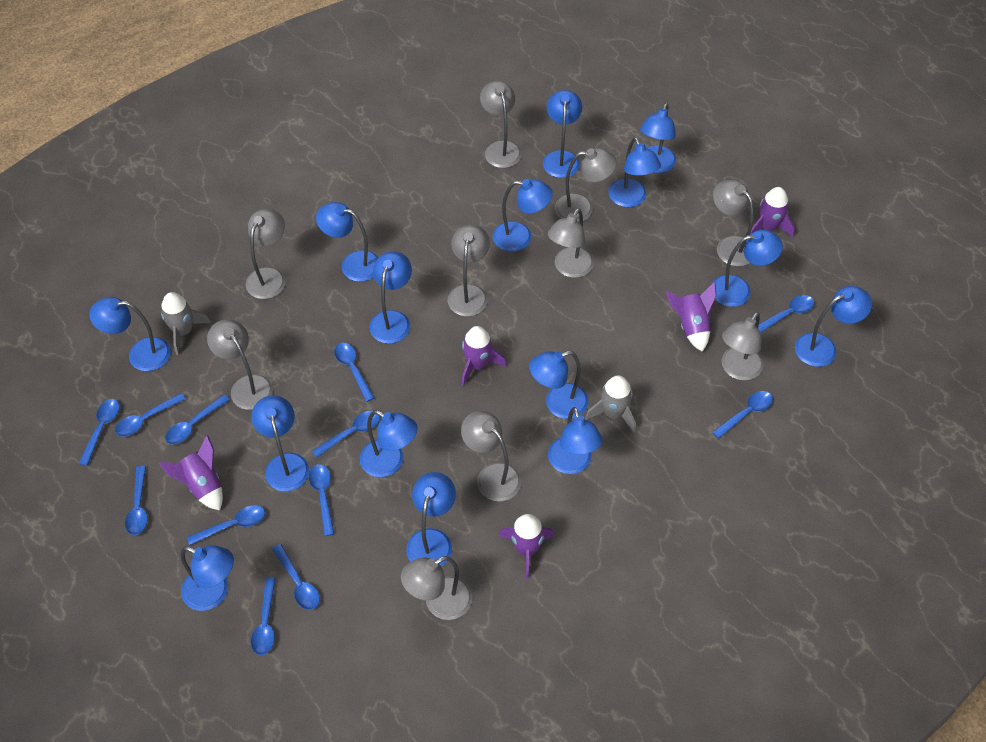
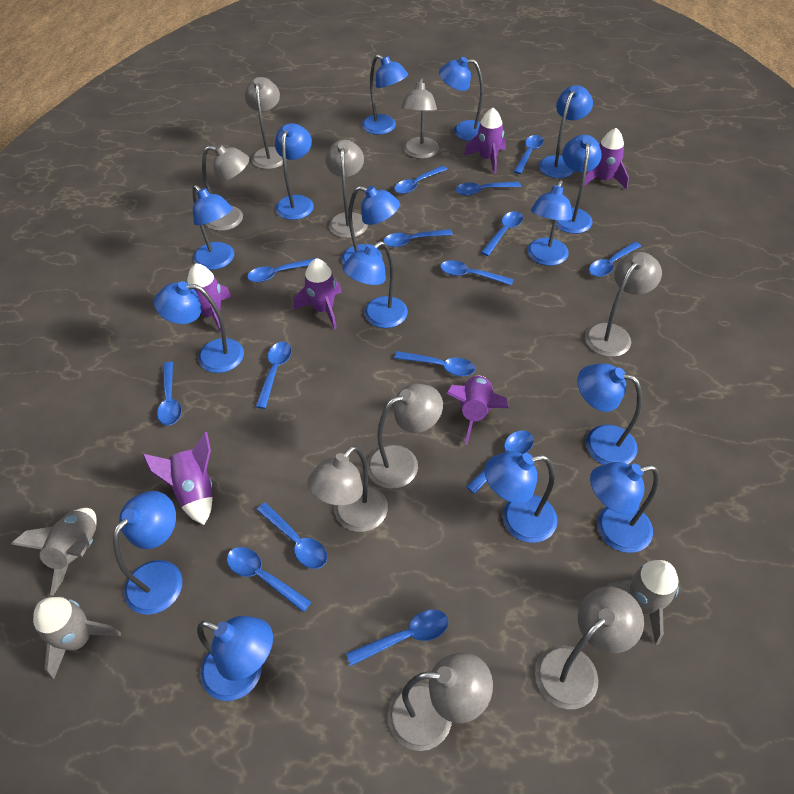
blue spoon: [79,399,120,466] [115,393,186,437] [125,466,148,535] [165,395,230,445] [187,505,265,545] [251,577,276,655] [272,544,320,610] [309,464,335,536] [312,411,380,457] [334,343,375,402] [712,391,773,439] [758,295,814,333] = 12 -> [157,362,182,425] [227,547,311,613] [247,258,318,282] [256,342,292,409] [257,503,327,569] [346,610,448,666] [383,229,453,247] [394,165,447,194] [394,351,475,376] [440,260,514,286] [456,182,521,196] [466,430,534,494] [481,211,523,256] [514,135,544,174] [589,242,641,277] = 15
grey lamp: [207,319,273,410] [246,209,286,299] [401,556,472,620] [447,225,490,317] [461,411,521,502] [480,81,522,168] [548,208,594,278] [555,148,616,222] [713,180,754,266] [722,312,763,381] = 10 -> [202,144,249,231] [245,77,287,169] [307,445,388,532] [326,139,368,238] [367,384,443,489] [388,653,493,751] [401,78,439,159] [535,587,644,709] [585,252,662,357] = 9
grey rocket: [161,292,211,355] [585,375,636,433] = 2 -> [11,508,97,596] [33,597,121,680] [605,560,679,645] = 3
purple rocket: [159,435,223,511] [462,326,507,386] [499,514,554,579] [666,282,717,352] [750,187,795,237] = 5 -> [143,432,213,525] [187,264,232,333] [294,258,342,330] [447,376,509,445] [464,108,506,174] [584,128,629,190] = 6

